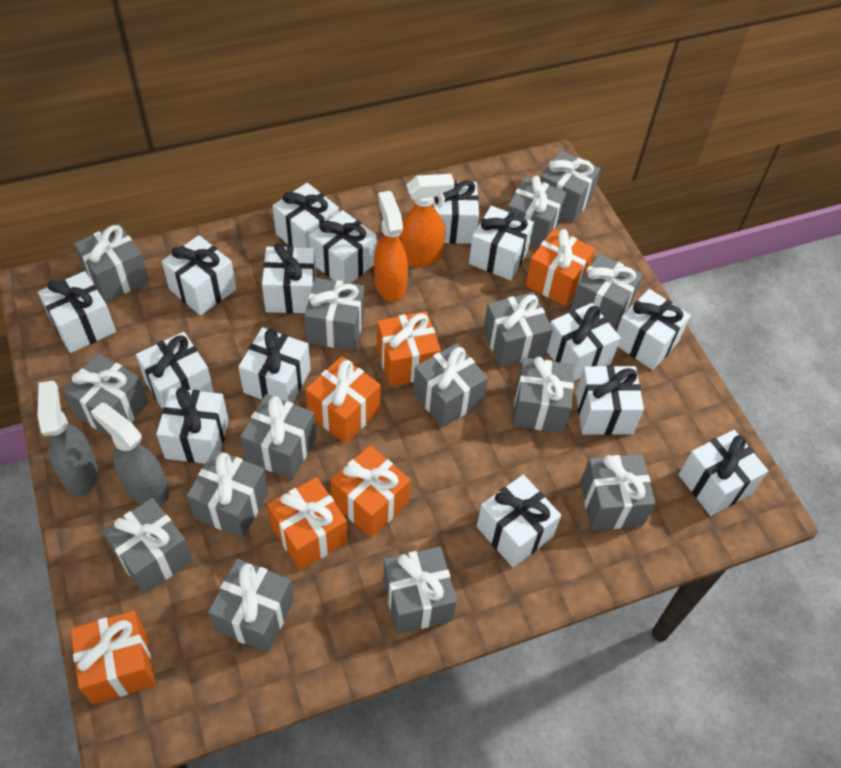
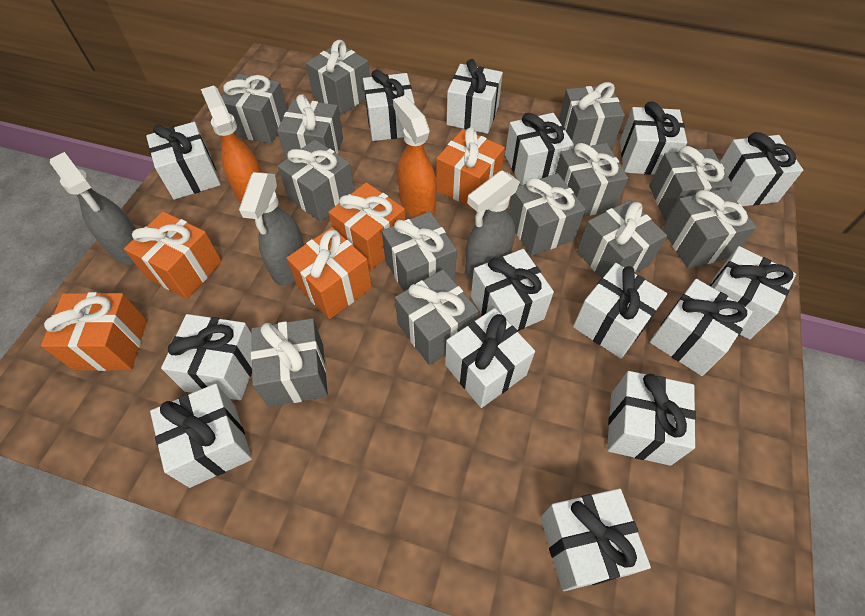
grey gift: [62,353,149,438] [74,223,149,302] [102,498,193,594] [187,450,268,538] [208,559,294,653] [240,394,316,480] [304,278,365,351] [383,547,457,634] [413,343,488,428] [483,292,553,368] [507,176,567,248] [513,357,574,433] [540,150,600,223] [570,254,643,330] [580,454,656,530] = 15 -> [221,74,287,144] [251,318,328,407] [277,94,343,159] [278,140,355,222] [306,40,370,115] [382,211,457,291] [395,270,478,365] [508,173,586,256] [555,143,628,217] [559,82,625,149] [577,200,667,278] [649,146,733,222] [662,188,756,269] = 13
grey spray bottle: [38,381,98,496] [91,403,169,506] = 2 -> [50,152,136,265] [239,172,304,285] [465,171,520,279] = 3
orange gift: [70,611,155,704] [268,477,348,570] [306,356,381,443] [331,445,410,538] [377,311,441,387] [525,229,595,306] = 6 -> [41,292,147,371] [124,211,222,299] [287,227,372,319] [328,182,405,269] [436,127,505,207] = 5

